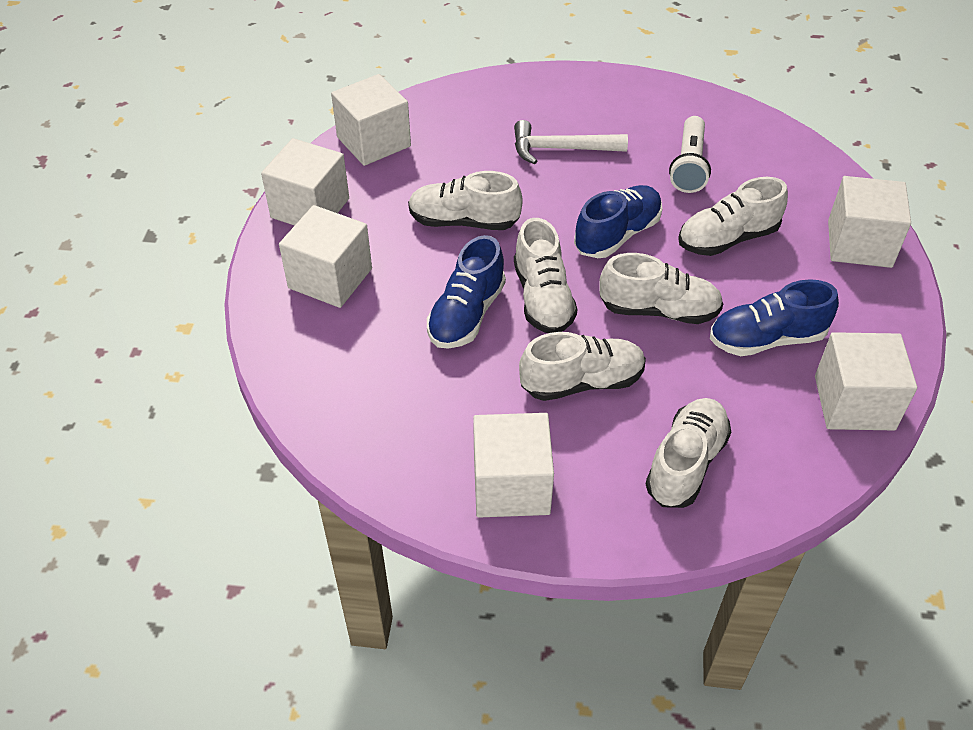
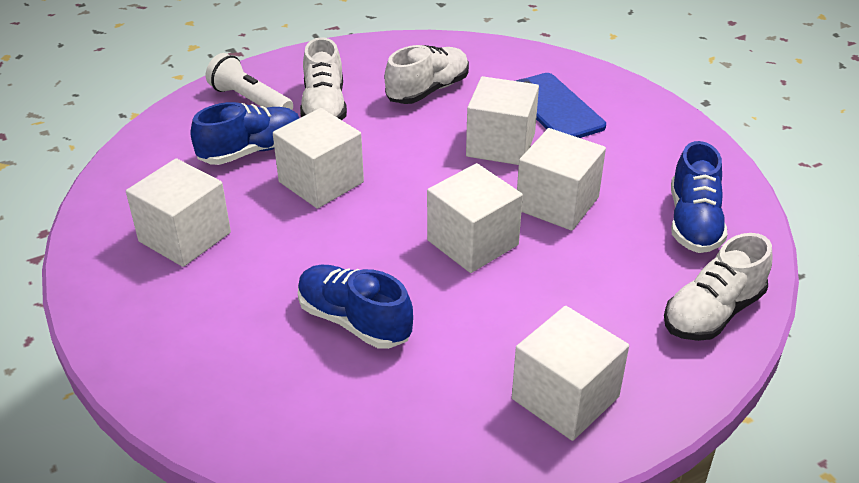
blue phone: none = 0 -> [516,73,606,138] = 1
white hammer: [514,120,628,164] = 1 -> none = 0
white shoe: [408,171,523,230] [514,218,577,333] [519,332,646,401] [599,253,723,324] [646,398,731,508] [678,177,788,256] = 6 -> [300,37,347,120] [385,45,469,104] [664,233,772,341] = 3

